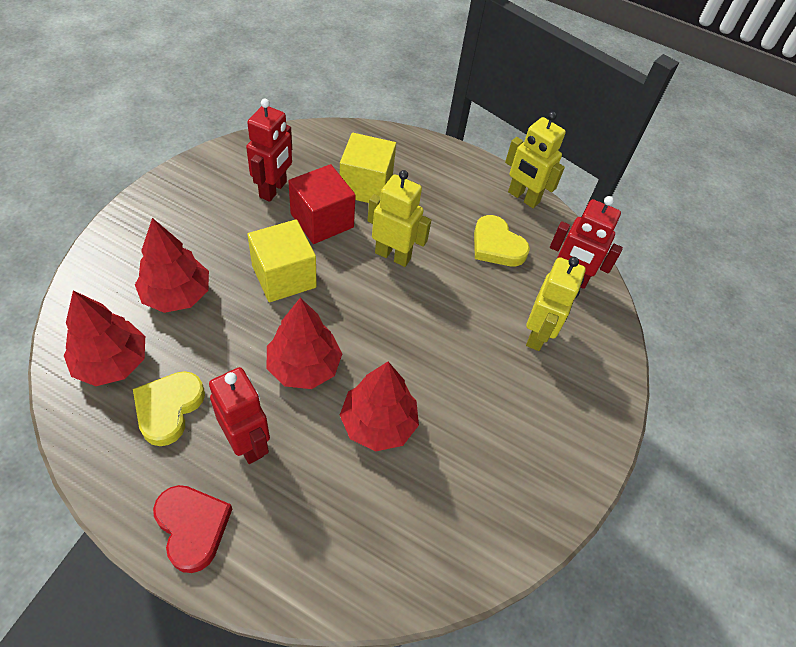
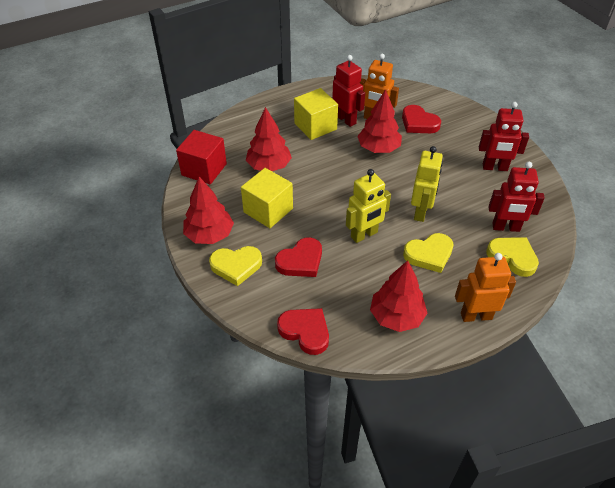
orange robot: none = 0 -> [360,54,399,119] [455,253,516,322] = 2
red heart: [153,485,232,573] = 1 -> [275,237,322,277] [277,308,329,355] [402,105,441,133] = 3
yellow heart: [133,371,205,446] [474,215,530,266] = 2 -> [209,246,262,286] [403,233,454,273] [486,237,539,277] = 3
yellow robot: [368,170,431,267] [505,112,566,208] [526,257,586,351] = 3 -> [346,169,391,243] [411,146,443,222] = 2

